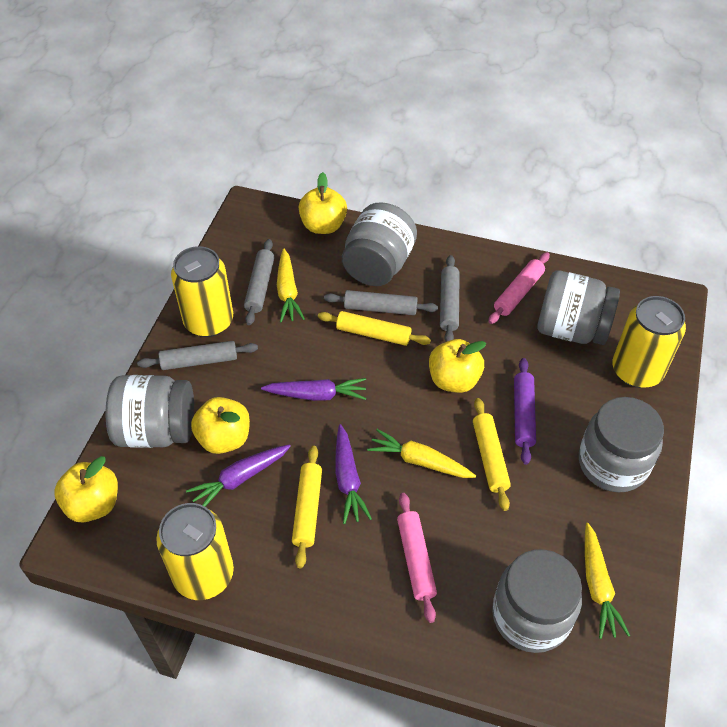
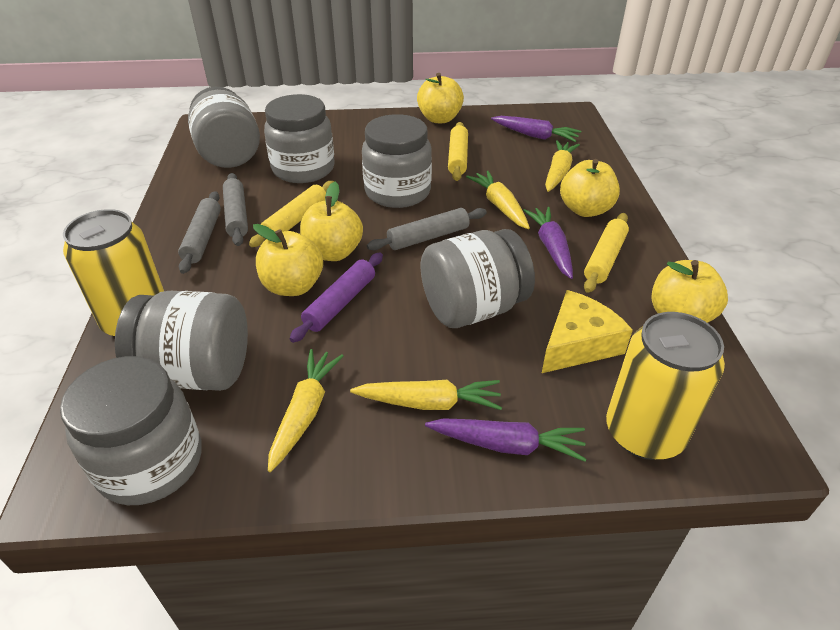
grey jar: [106,375,194,448] [342,202,417,286] [492,549,582,653] [538,270,620,345] [579,397,664,492] = 5 -> [60,356,202,505] [115,291,248,391] [188,87,260,168] [264,94,335,183] [362,114,432,208] [421,229,535,328] = 6
grey rolling pin: [137,341,258,370] [244,239,274,325] [324,290,438,315] [440,255,460,342] = 4 -> [178,191,221,274] [223,173,248,246] [367,208,487,250] = 3
pink rolling pin: [397,493,437,623] [488,252,550,324] = 2 -> none = 0
yellow apple: [54,456,118,522] [191,397,250,454] [299,172,347,234] [429,339,486,393] = 4 -> [253,224,323,296] [300,182,363,261] [417,73,464,123] [560,159,620,217] [652,260,728,323] = 5
yellow can: [156,503,234,600] [171,246,233,337] [612,296,686,388] = 3 -> [63,209,164,336] [606,312,725,460] = 2
yellow carrot: [277,248,305,323] [367,429,476,478] [585,523,630,639] = 3 -> [268,349,344,472] [350,380,502,410] [466,171,530,229] [545,140,580,192] = 4
yellow cheese: none = 0 -> [542,290,633,373] = 1

